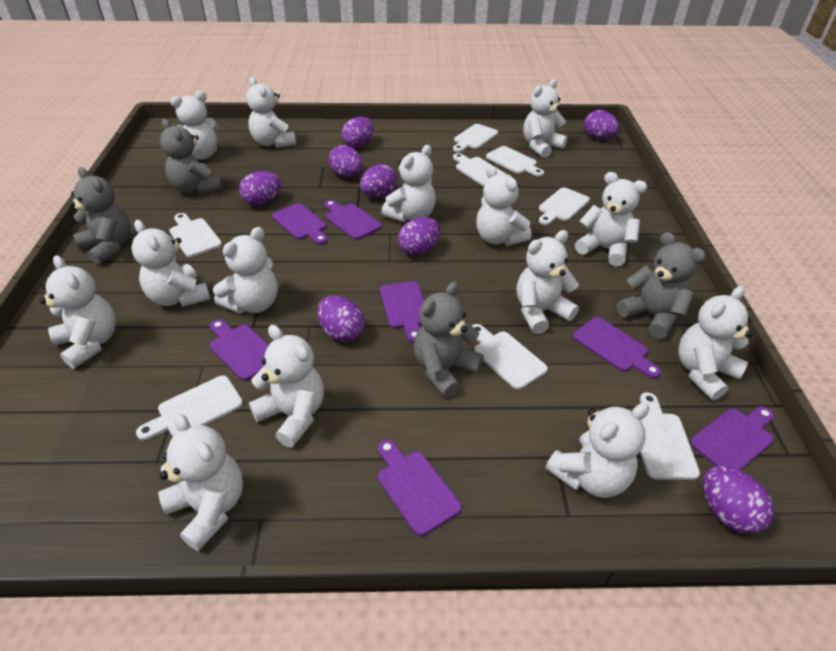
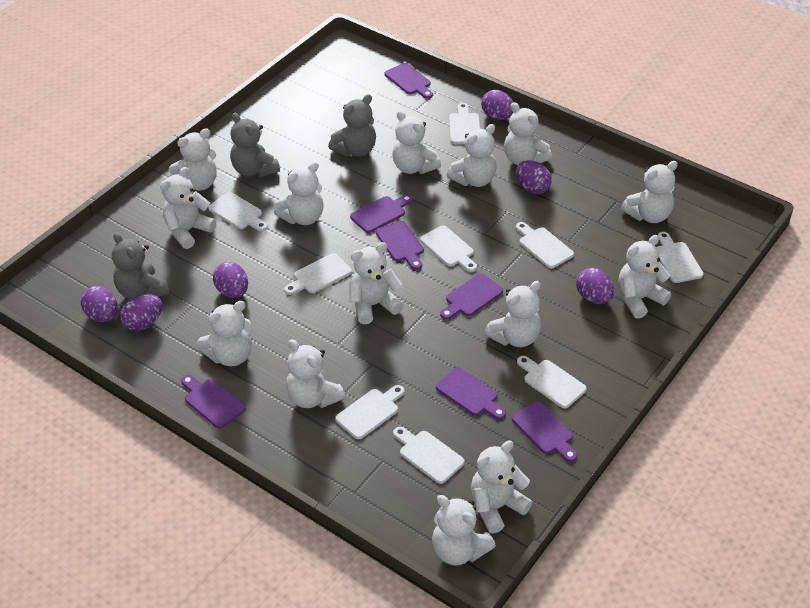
grey teddy bear: [69,167,131,265] [160,119,222,194] [414,282,484,398] [616,232,706,339] = 4 -> [112,232,169,299] [230,112,280,177] [328,94,376,157] = 3
purple egg: [239,171,281,206] [317,296,365,342] [328,145,363,177] [341,117,374,148] [360,164,397,198] [398,217,440,256] [584,110,619,139] [703,466,774,534] = 8 -> [81,286,118,322] [120,294,162,331] [213,262,248,298] [481,90,513,120] [516,160,552,194] [576,268,614,304] = 6
white cutting board: [136,376,243,440] [169,213,222,257] [453,124,498,152] [453,153,506,186] [472,324,548,389] [486,146,544,177] [539,187,590,225] [640,392,700,480] = 8 -> [208,192,268,231] [284,253,352,295] [335,385,405,439] [393,427,465,484] [420,225,477,272] [449,103,480,144] [516,222,574,268] [517,356,587,408] [657,232,703,283] = 9

